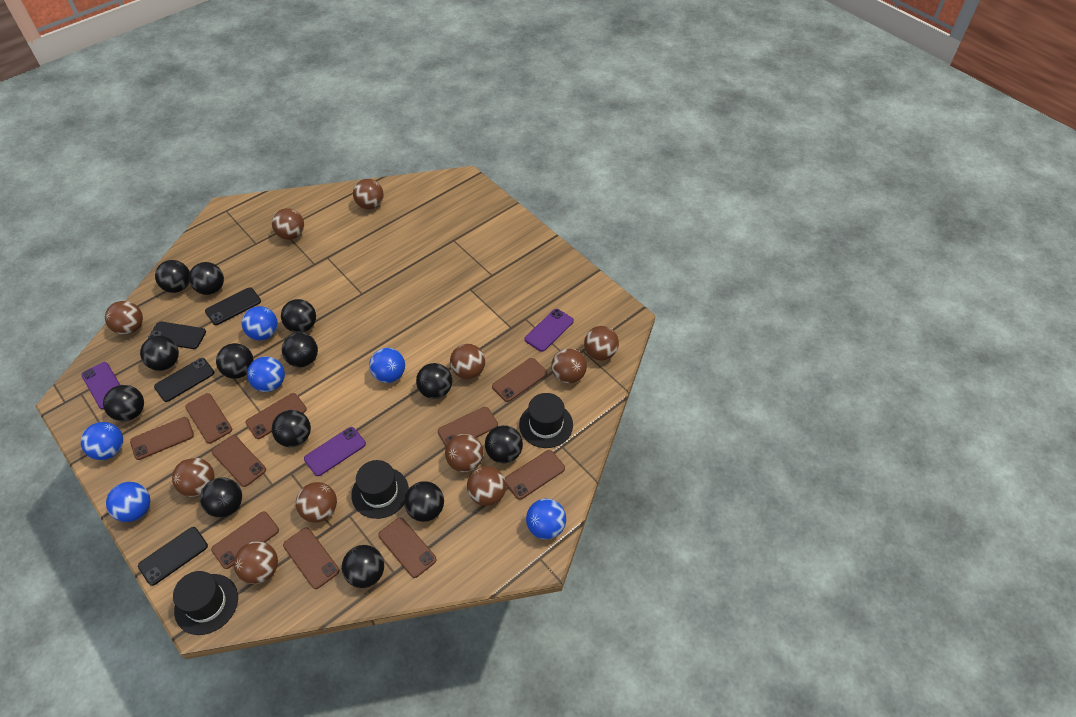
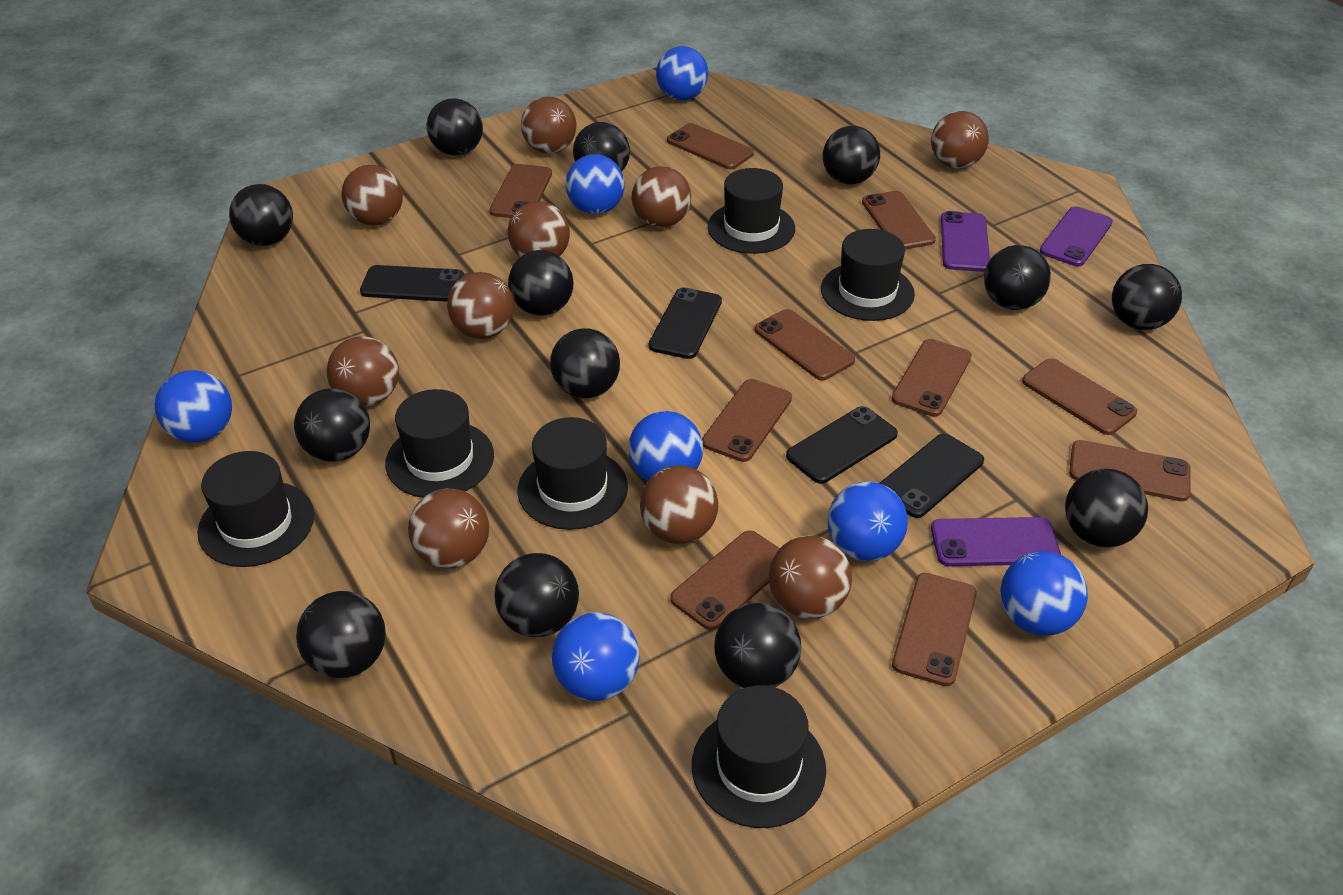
black hat: [173,571,238,635] [351,460,409,519] [519,393,573,448] = 3 -> [197,451,314,567] [385,389,494,498] [518,417,628,530] [692,685,826,828] [708,168,795,254] [821,229,915,321] = 6
blue ball: [81,422,123,460] [106,482,150,522] [242,306,278,340] [247,356,285,392] [369,348,405,383] [526,499,566,540] = 6 -> [155,370,232,443] [552,612,639,701] [566,154,625,215] [628,411,703,481] [656,46,708,101] [828,481,908,561] [1000,551,1088,636] = 7
brown ball: [105,301,143,335] [172,457,214,497] [234,541,278,584] [272,208,304,240] [296,482,337,523] [353,179,383,209] [445,434,484,472] [450,344,485,379] [467,466,506,506] [551,348,587,384] [584,326,619,361] = 11 -> [327,336,399,406] [341,165,403,226] [408,489,489,568] [447,272,514,339] [508,201,570,257] [521,97,577,153] [632,166,691,227] [640,465,718,544] [769,535,852,619] [931,111,989,169] = 10

